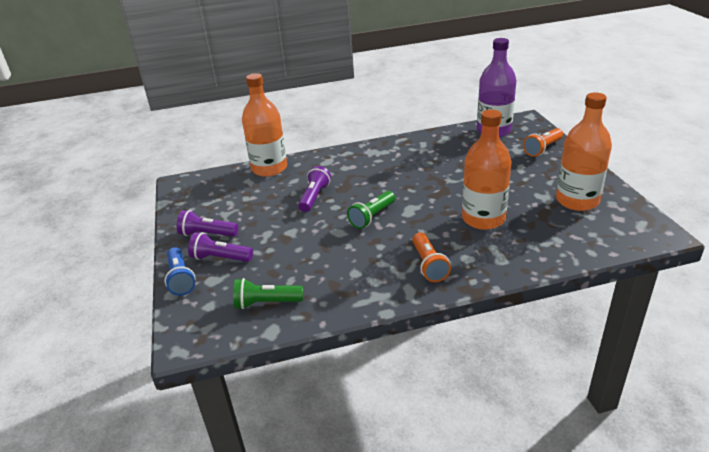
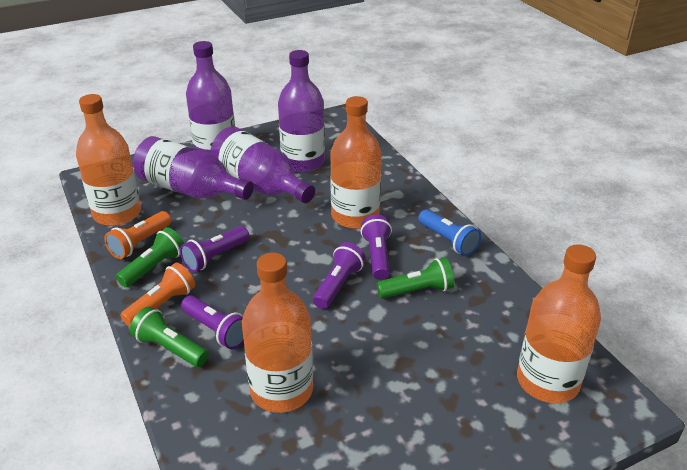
green flashlight: [233,278,303,309] [347,191,395,229] = 2 -> [116,227,184,288] [130,307,209,367] [377,258,454,299] = 3
orange bottle: [242,73,287,177] [462,110,512,230] [556,92,612,211] = 3 -> [76,94,141,226] [242,253,313,413] [330,96,382,229] [517,244,601,403] = 4
purple bottle: [477,38,516,137] = 1 -> [133,136,254,200] [186,41,235,153] [210,126,315,203] [278,50,325,173] = 4
purple flashlight: [177,210,238,237] [188,232,253,262] [298,166,331,212] = 3 -> [180,226,249,272] [181,296,244,349] [313,242,366,309] [361,214,392,280] = 4

